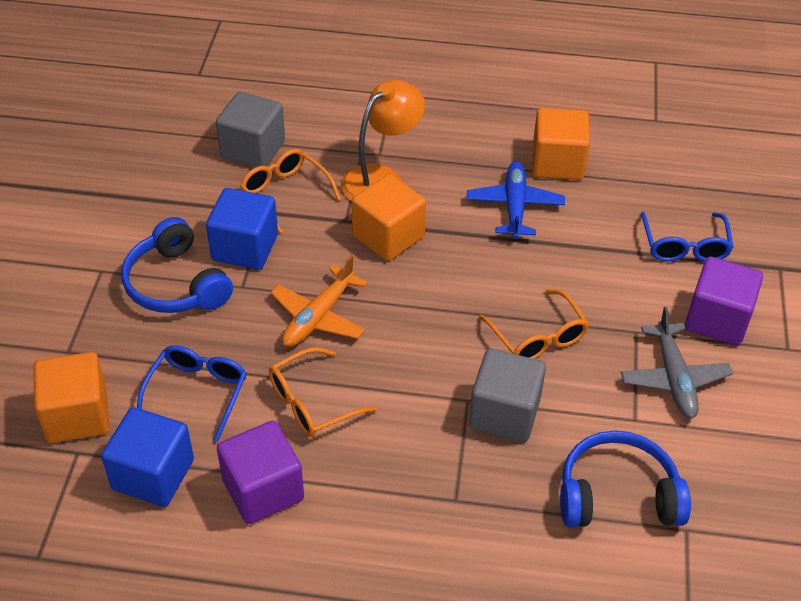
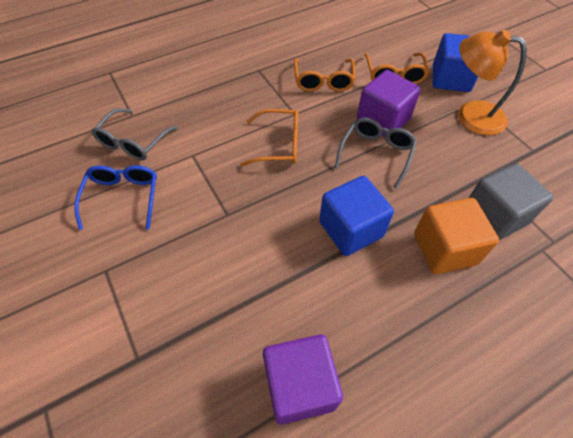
blue glasses: [137,345,247,442] [641,212,734,262] = 2 -> [74,165,157,230] = 1
blue headphones: [121,217,233,313] [560,430,691,527] = 2 -> none = 0
blue plane: [467,161,565,239] = 1 -> none = 0
grey cube: [216,92,285,167] [469,348,546,442] = 2 -> [469,163,553,240] = 1
grey glasses: none = 0 -> [91,109,178,161] [335,118,417,189] = 2
grey plane: [621,307,733,419] = 1 -> none = 0
orange cube: [33,352,109,443] [351,174,426,261] [532,108,590,180] = 3 -> [414,198,499,274] = 1
orange plane: [270,255,368,347] = 1 -> none = 0

